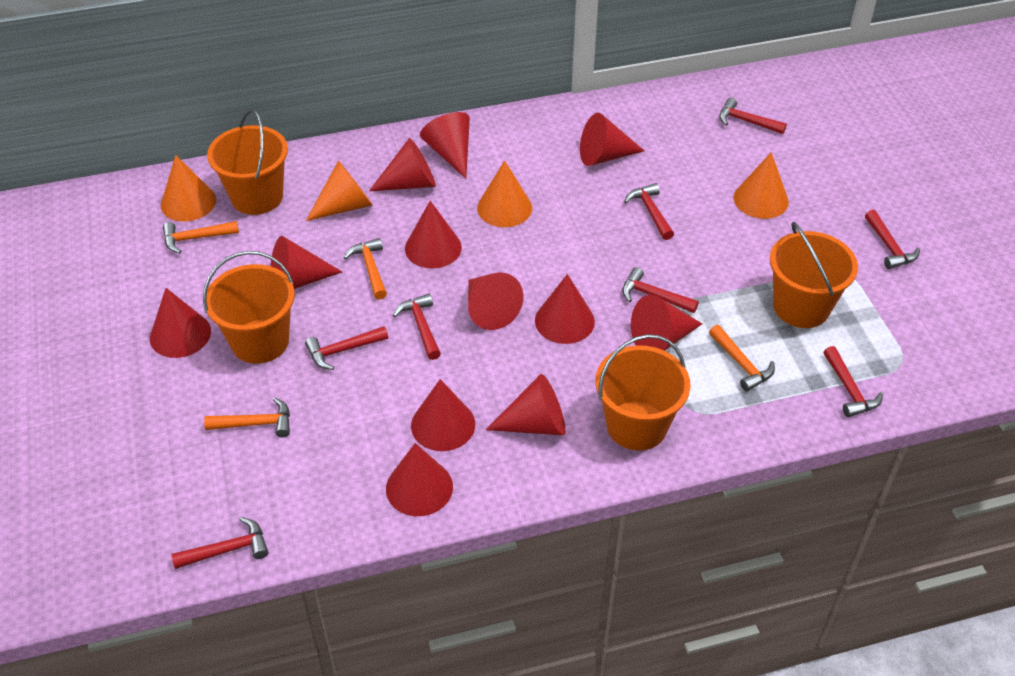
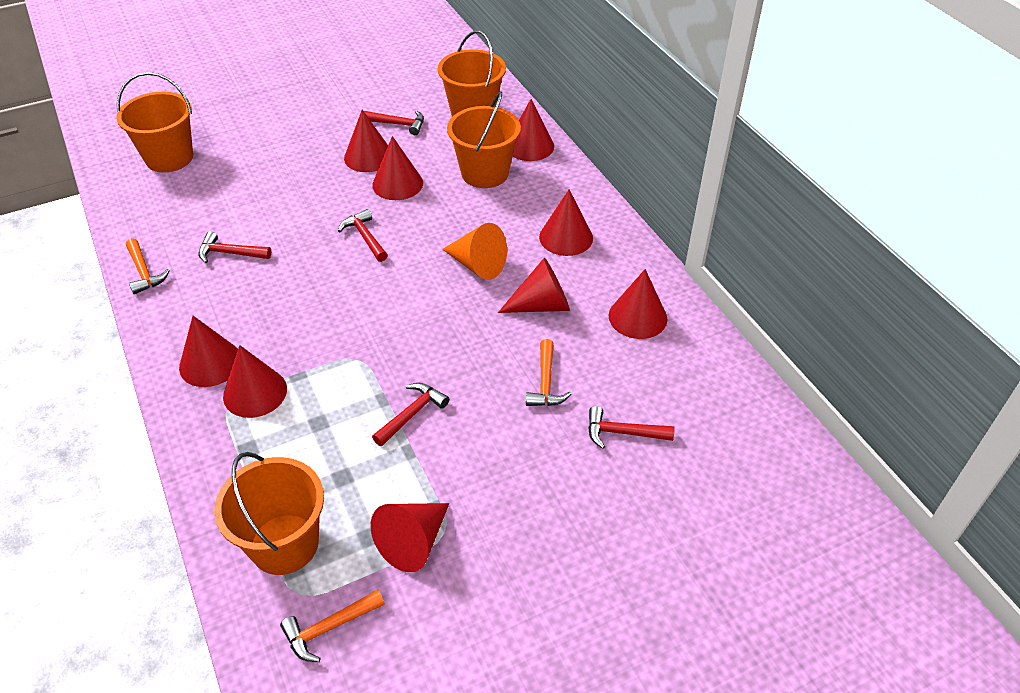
orange cone: [161,155,216,221] [306,161,372,221] [477,160,532,227] [734,152,789,219] = 4 -> [442,223,507,280] = 1
orange hammer: [163,221,239,253] [204,397,290,437] [343,238,387,300] [709,325,775,392] = 4 -> [126,238,170,294] [280,590,385,662] [526,339,571,406] = 3
red cone: [150,288,211,358] [270,236,342,289] [369,138,436,191] [386,443,453,516] [405,201,462,268] [411,379,475,451] [420,112,470,178] [468,272,523,330] [486,374,566,436] [535,274,595,344] [580,113,644,166] [631,295,702,351] = 12 -> [179,316,238,387] [223,345,287,418] [344,110,388,172] [371,503,449,572] [372,136,423,200] [498,258,570,313] [513,99,554,161] [539,190,593,256] [609,269,667,339] = 9
red hammer: [172,517,268,569] [305,326,388,370] [393,294,441,360] [622,267,699,313] [624,183,674,240] [720,98,787,134] [824,346,883,417] [865,210,920,269] = 8 -> [198,231,271,263] [338,209,388,262] [364,110,424,135] [372,383,449,446] [588,406,675,449] = 5

